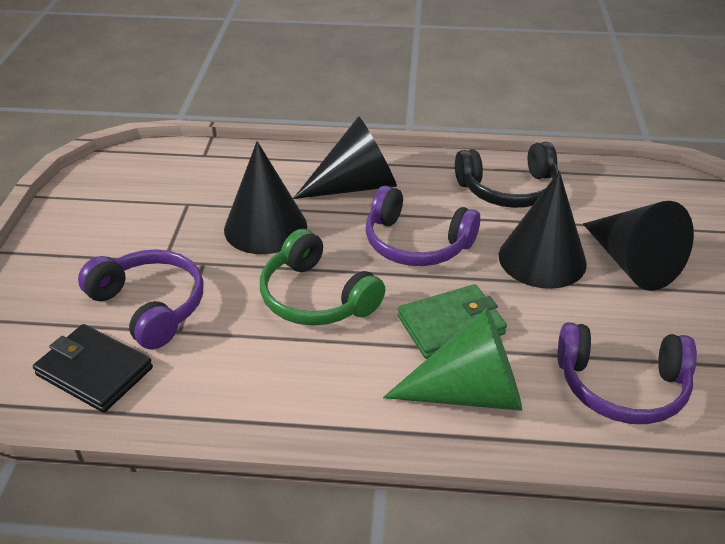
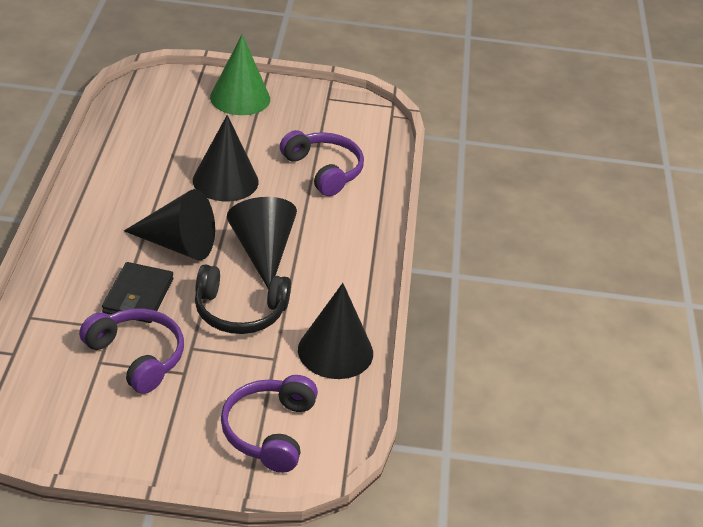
green headphones: [260,229,385,326] = 1 -> none = 0
green wallet: [398,284,507,359] = 1 -> none = 0

